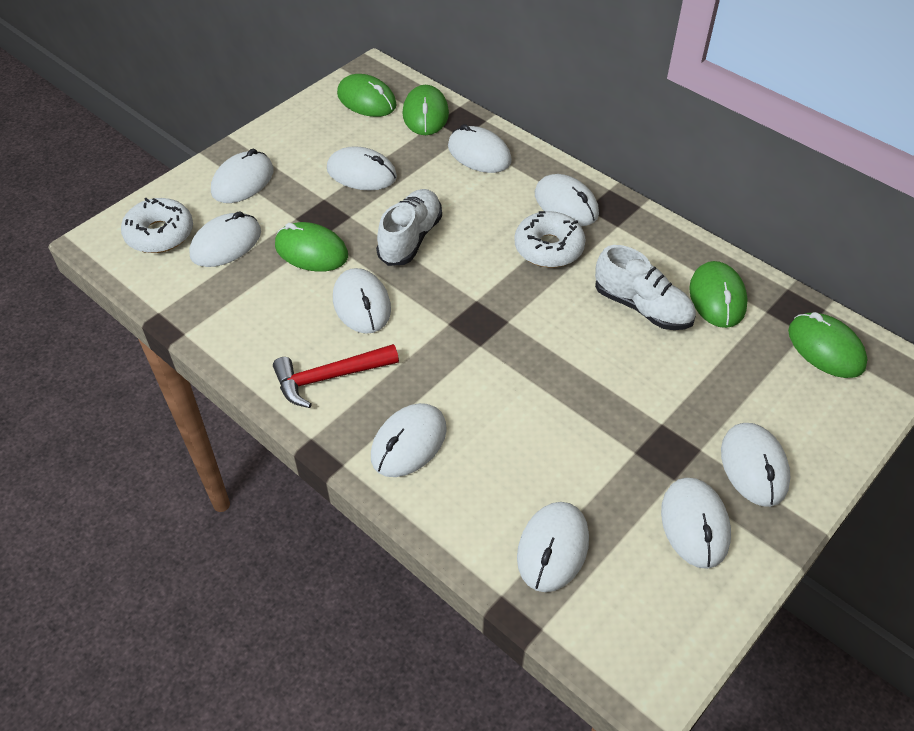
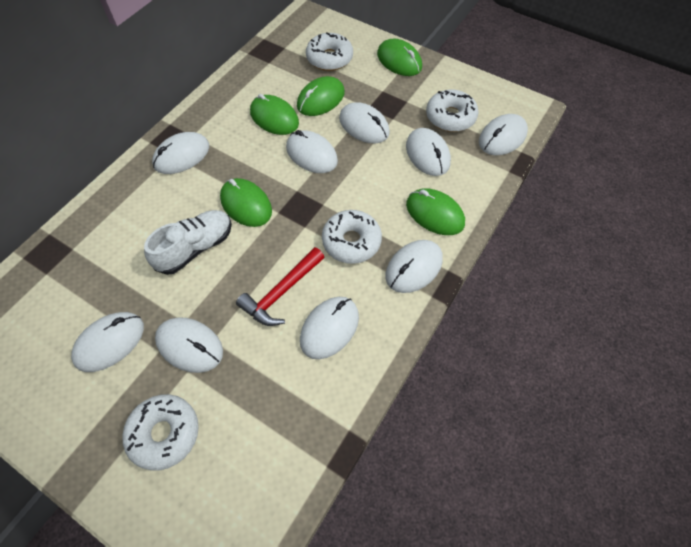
white donut: [121,198,193,253] [514,211,586,268] = 2 -> [122,394,199,471] [306,32,353,71] [322,210,382,264] [426,90,479,132] = 4
white mouse: [189,211,261,267] [211,149,274,203] [327,146,397,191] [333,268,391,334] [371,403,447,477] [448,124,512,173] [517,502,589,592] [535,174,599,226] [661,477,731,569] [721,423,791,507] = 10 -> [71,312,144,372] [152,132,209,174] [155,317,223,373] [286,130,338,173] [300,297,359,359] [339,102,390,143] [385,240,443,293] [406,128,451,176] [479,114,528,155] = 9
white shoe: [376,189,442,266] [595,245,696,330] = 2 -> [144,210,232,275] = 1

